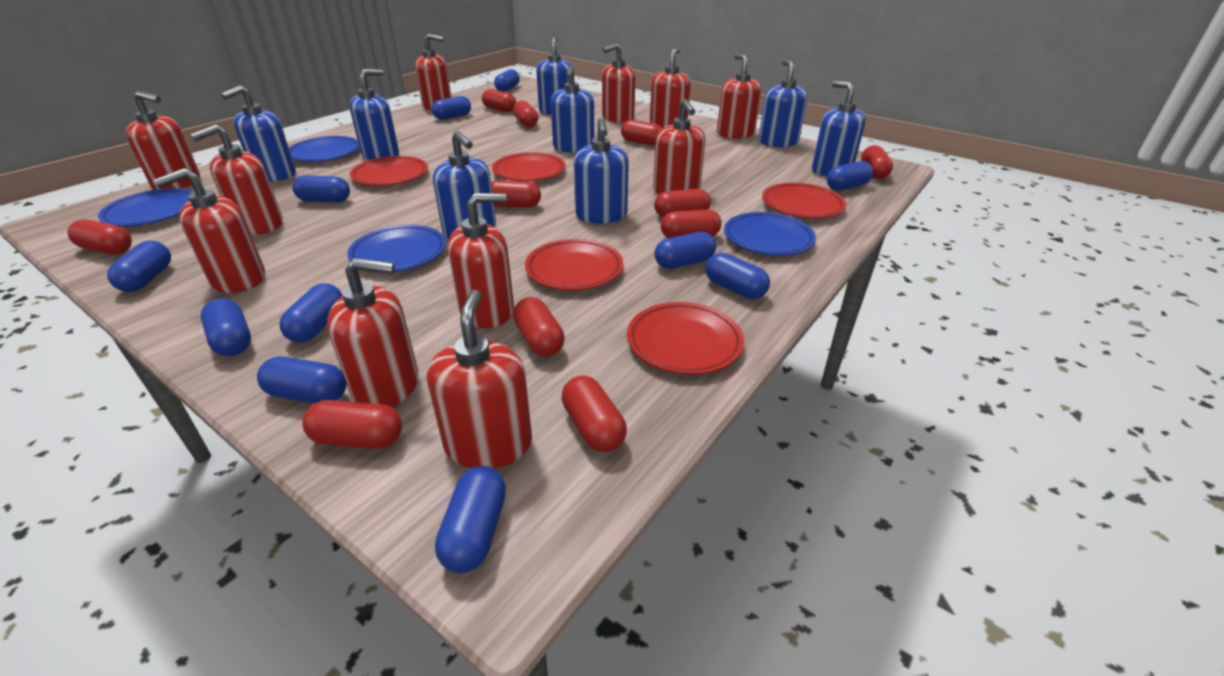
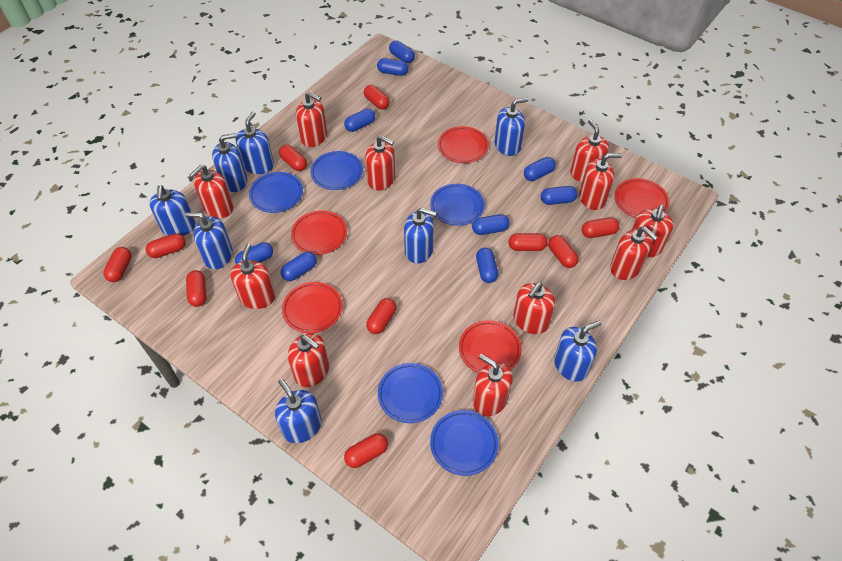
blue capsule: [107,241,171,292] [201,298,251,356] [257,356,346,404] [279,283,342,343] [292,175,350,202] [432,96,471,120] [435,466,506,573] [494,69,520,92] [655,232,716,269] [705,253,770,299] [827,161,873,191] = 11 -> [235,242,273,264] [281,252,317,281] [344,109,375,132] [377,58,408,76] [389,40,415,63] [472,214,510,235] [476,248,498,283] [524,157,556,181] [541,186,577,205] = 9
blue plate: [98,188,193,227] [289,136,359,162] [347,225,446,272] [724,212,816,256] = 4 -> [249,172,303,213] [310,151,363,190] [378,363,443,423] [430,184,485,226] [430,410,499,476] = 5
red capsule: [67,220,132,255] [302,400,402,449] [482,89,516,112] [491,180,541,208] [513,101,538,127] [513,297,565,357] [561,375,627,452] [621,120,662,145] [654,189,711,217] [661,210,722,238] [861,145,893,179] = 11 -> [103,247,132,282] [146,233,186,258] [186,270,207,307] [279,145,307,171] [344,433,388,468] [364,85,390,110] [366,298,396,334] [508,233,548,251] [548,235,579,268] [582,217,619,238] = 10

